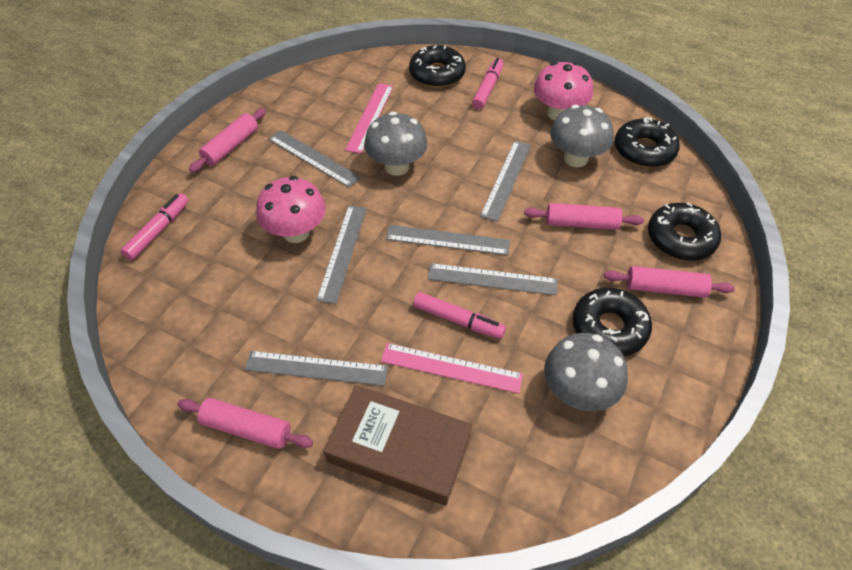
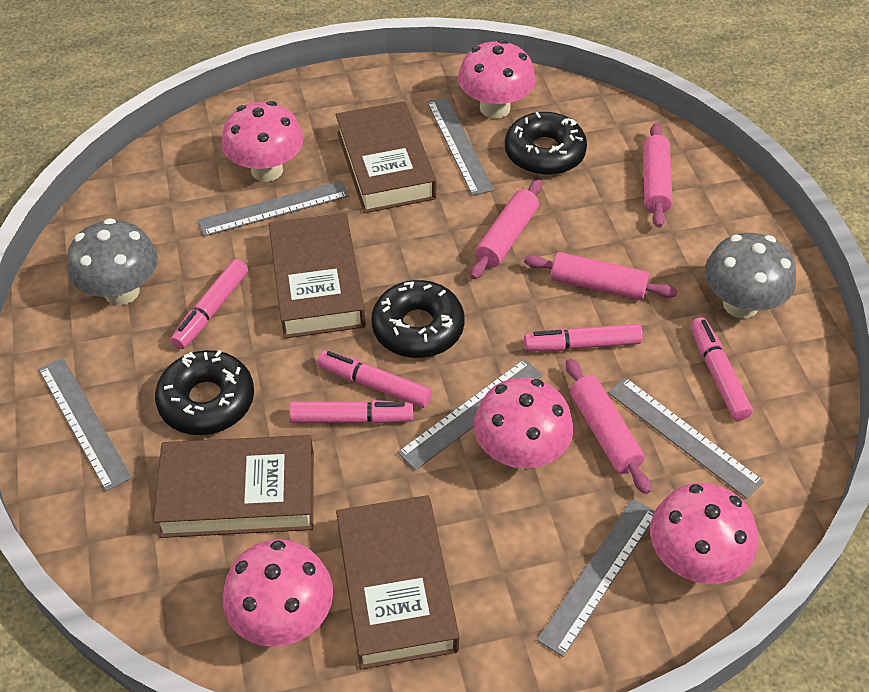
black donut: [409,45,466,88] [572,288,652,356] [615,117,680,167] [648,202,721,261] = 4 -> [155,350,254,435] [372,280,465,358] [505,112,587,175] = 3
brown book: [324,385,472,505] = 1 -> [154,435,314,538] [269,213,366,338] [336,101,436,213] [336,495,459,670] = 4
grey mushroom: [364,112,428,176] [544,333,628,411] [550,105,614,167] = 3 -> [67,218,158,305] [705,233,796,318] = 2
pink marker: [121,193,189,260] [413,292,506,339] [472,58,503,109] = 3 -> [171,259,248,349] [289,400,413,424] [318,350,432,408] [524,324,643,351] [691,317,753,421] = 5
pink mushroom: [256,176,326,243] [534,62,593,121] = 2 -> [222,101,304,182] [223,539,333,647] [458,40,536,119] [474,378,573,470] [650,483,757,584] = 5
pink ruler: [345,83,393,154] [381,343,523,394] = 2 -> none = 0

